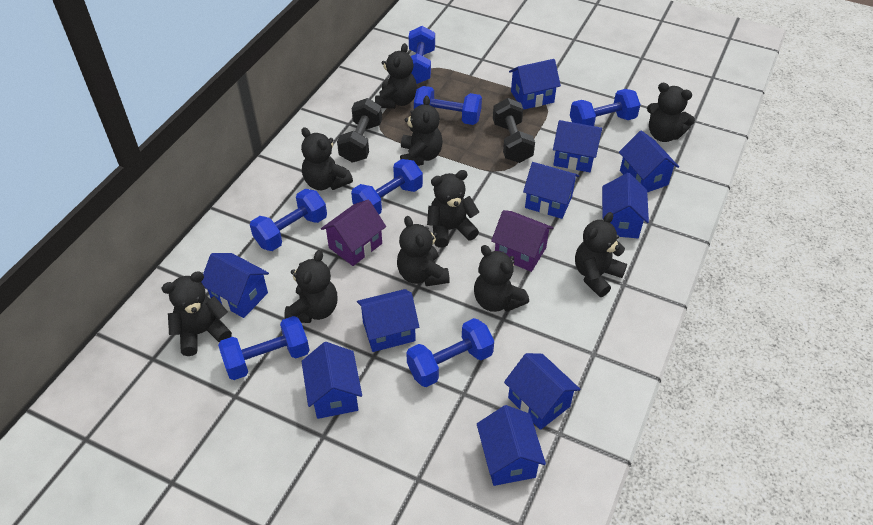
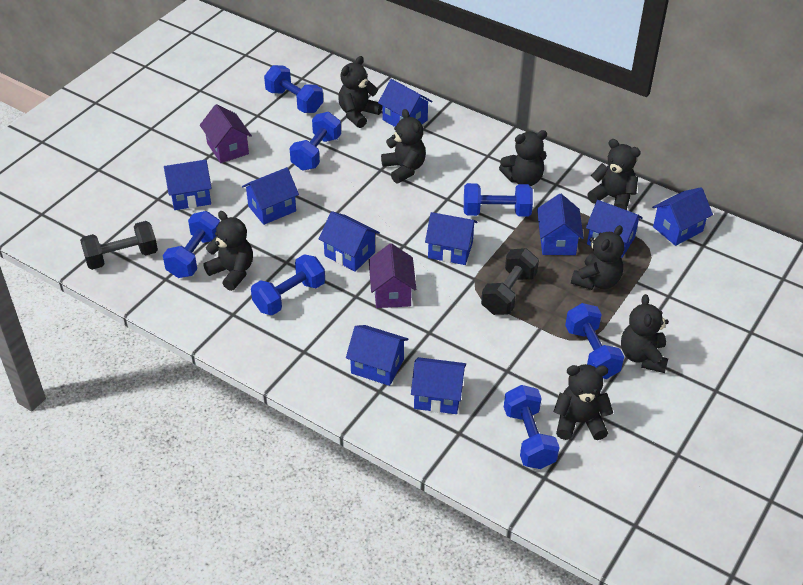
black teddy bear: [162,271,232,356] [284,250,338,323] [301,127,353,190] [375,43,417,109] [397,216,450,286] [400,96,443,166] [427,170,479,248] [474,245,529,312] [575,212,627,297] [647,83,695,142] = 10 -> [203,211,253,291] [338,56,382,128] [381,109,426,184] [499,130,547,186] [553,364,613,440] [571,225,624,290] [587,139,641,210] [621,294,669,373] = 8

